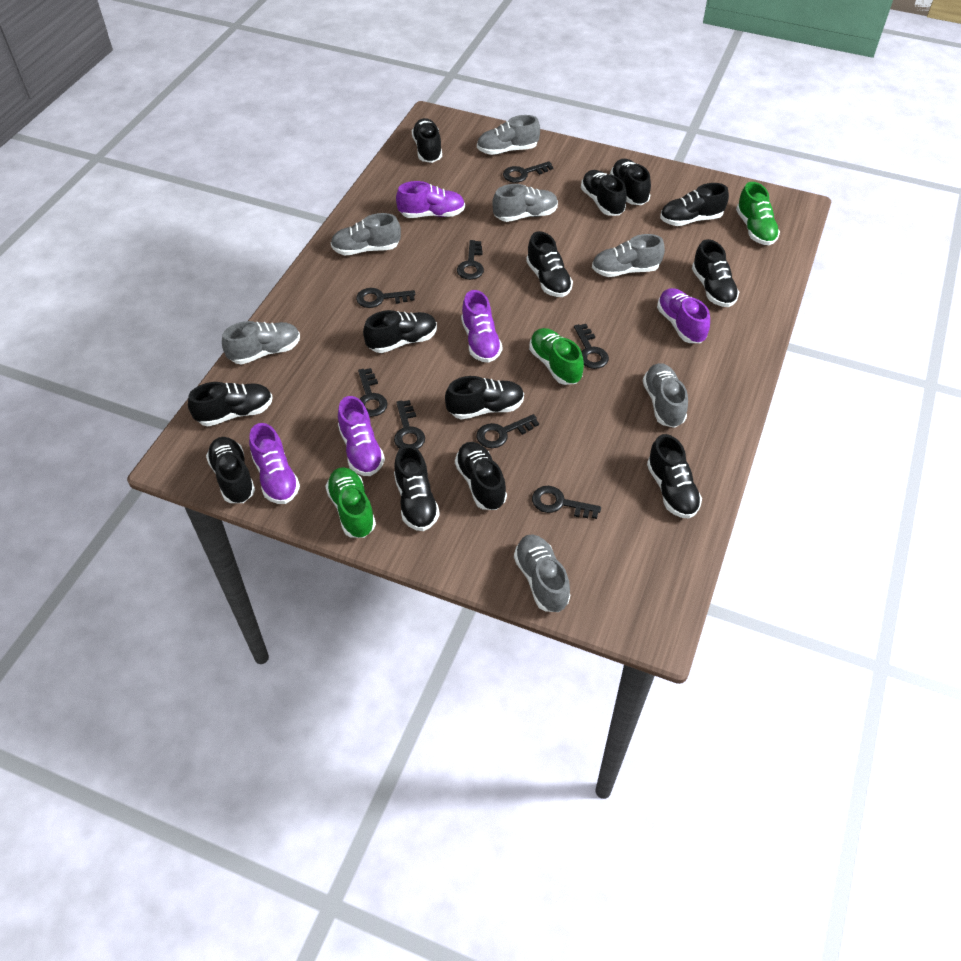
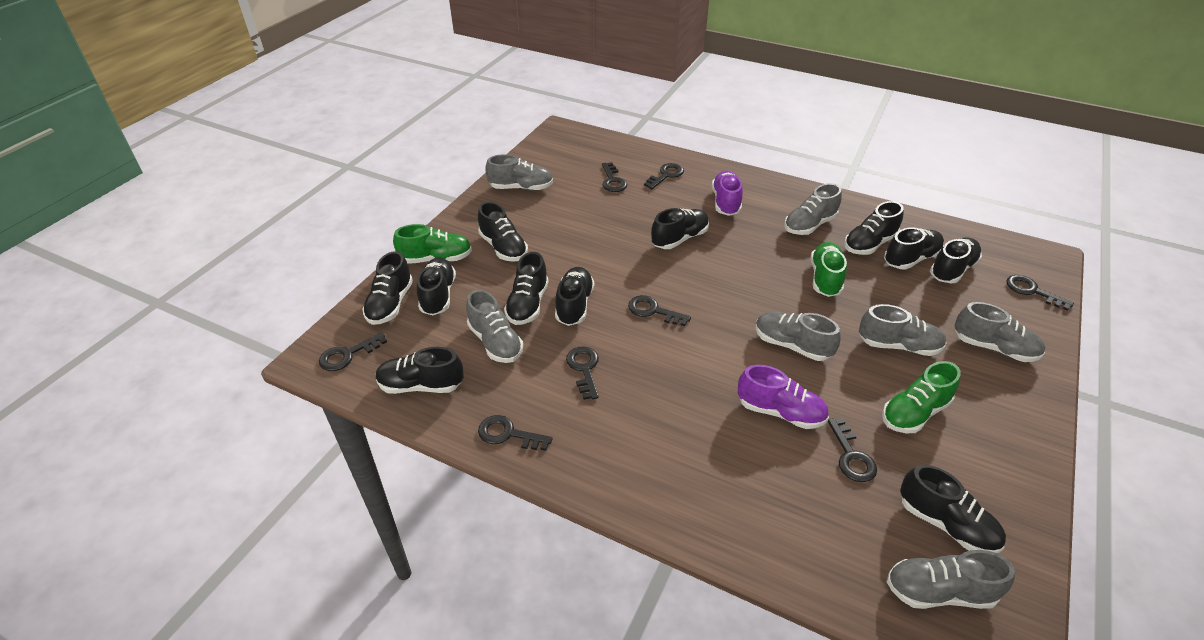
black shoe: [188,382,273,426] [206,437,255,503] [363,310,437,353] [394,445,440,531] [412,118,442,163] [445,376,524,419] [455,442,507,510] [526,231,573,297] [581,170,627,216] [610,159,651,205] [647,434,702,519] [660,183,729,226] [692,239,739,307] = 13 -> [362,251,413,325] [376,347,464,394] [417,258,456,315] [478,202,528,262] [504,252,548,325] [555,267,594,326] [651,208,709,249] [844,201,904,255] [884,227,944,270] [900,464,1006,554] [930,237,982,283] = 11
purple shoe: [249,423,300,504] [338,396,385,476] [396,181,465,218] [461,290,502,363] [657,288,710,343] = 5 -> [712,171,743,216] [738,365,829,429] = 2

